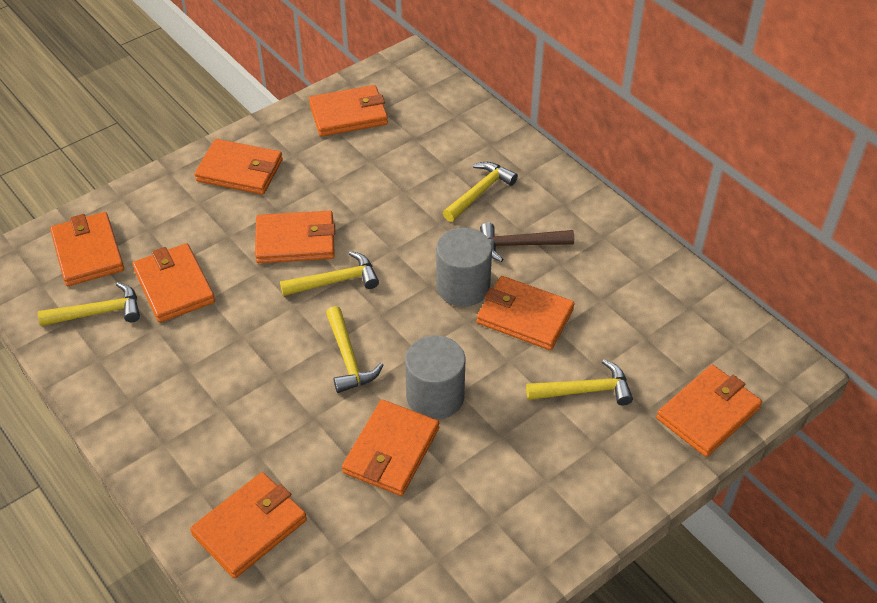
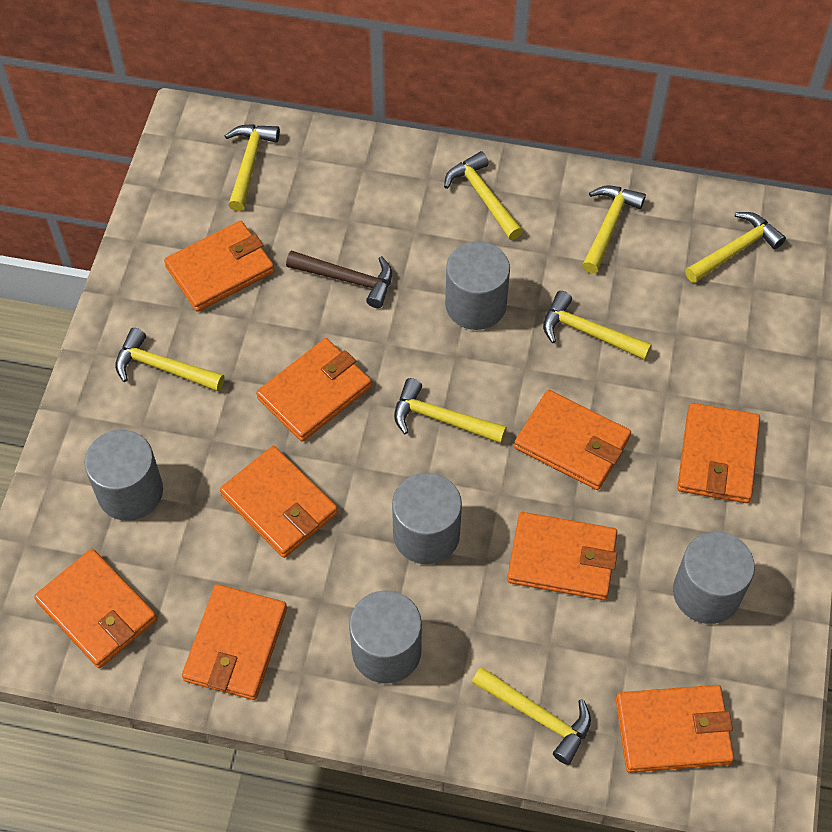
grey cylinder: [405,335,465,420] [436,227,492,307] = 2 -> [84,430,163,521] [349,590,422,684] [392,473,462,564] [445,241,510,330] [673,532,755,624] = 5
yellow hammer: [38,282,140,326] [280,251,379,296] [326,306,383,393] [443,162,518,222] [526,360,633,405] = 5 -> [115,328,224,391] [225,124,280,211] [394,378,507,443] [444,151,523,240] [472,667,591,765] [543,291,652,360] [582,185,646,273] [685,212,786,283] = 8

